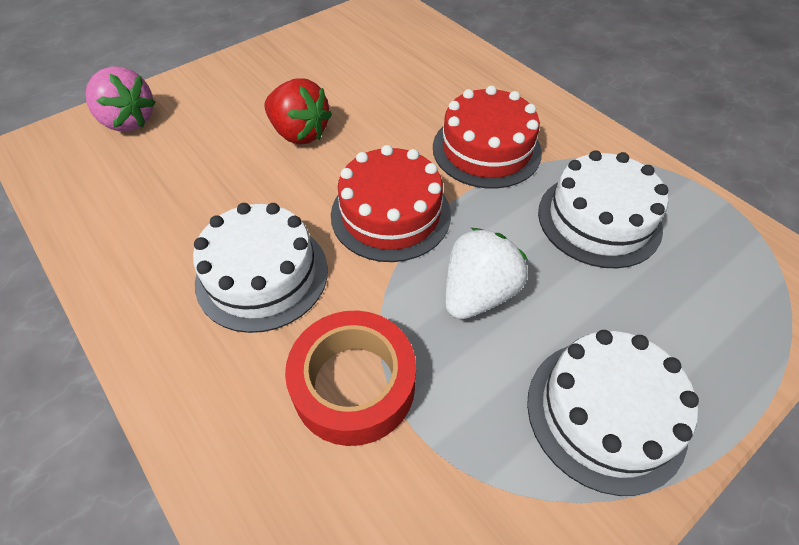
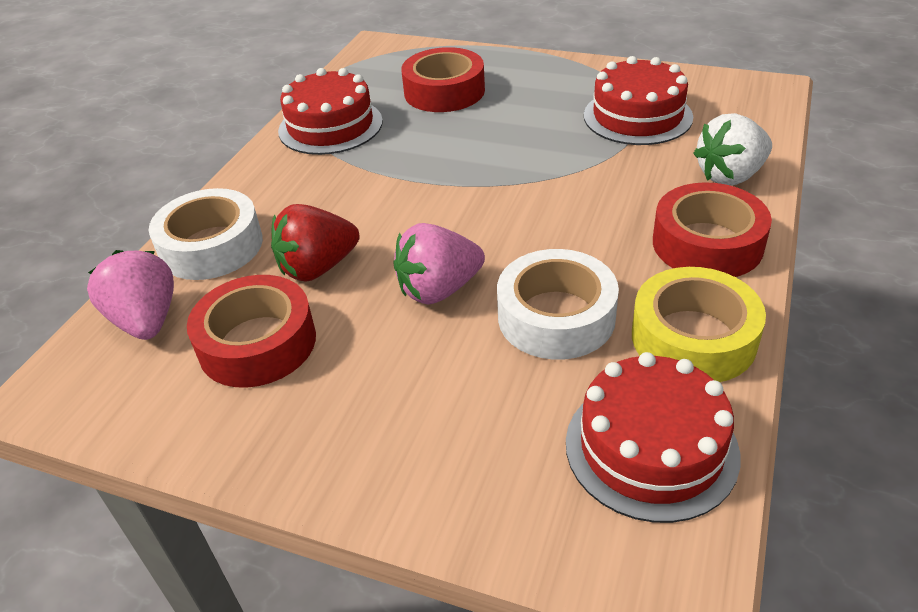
pink strawberry: [85,67,156,132] = 1 -> [87,250,174,340] [394,223,485,304] = 2
red cake: [331,145,451,262] [433,86,542,188] = 2 -> [278,68,383,155] [566,352,740,523] [584,56,693,145] = 3
red tape: [285,311,416,446] = 1 -> [187,275,316,388] [401,47,485,112] [653,182,772,277] = 3
white cake: [193,203,328,333] [527,330,699,496] [538,150,668,268] = 3 -> none = 0
white tape: none = 0 -> [149,188,263,280] [497,249,619,360] = 2
yellow tape: none = 0 -> [632,267,766,382] = 1

